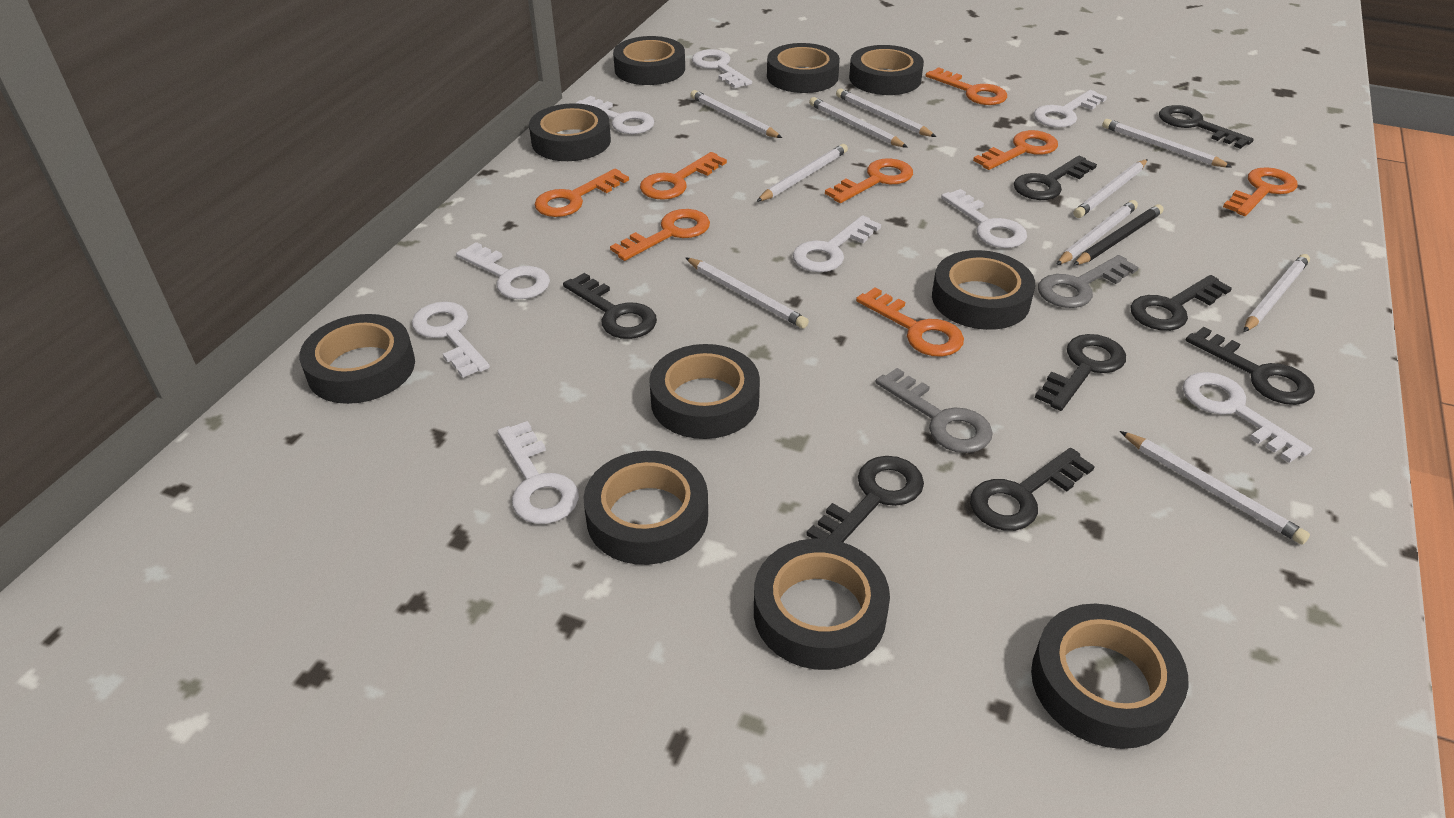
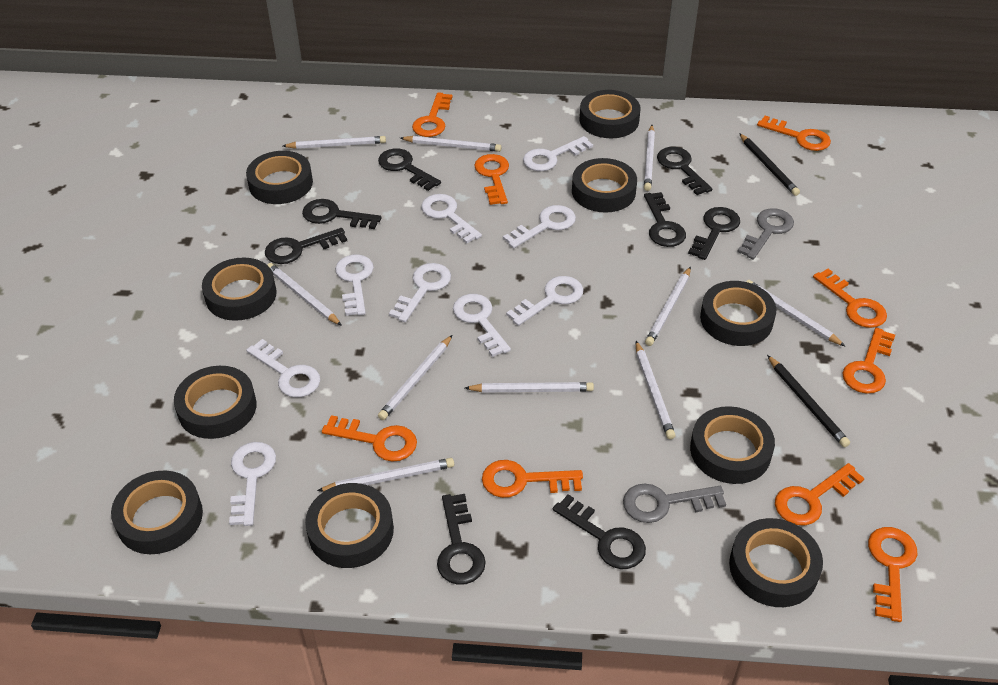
black pencil: [1073,204,1164,266] = 1 -> [739,133,800,196] [767,355,850,447] = 2
orange key: [535,169,629,217] [610,209,710,261] [640,152,727,200] [825,158,913,203] [856,287,964,357] [925,67,1007,105] [973,130,1058,170] [1223,167,1297,216] = 8 -> [322,415,417,462] [412,92,453,137] [474,154,509,205] [482,460,583,498] [757,116,831,151] [775,463,865,526] [813,269,887,328] [843,328,895,394] [868,527,917,622] = 9

